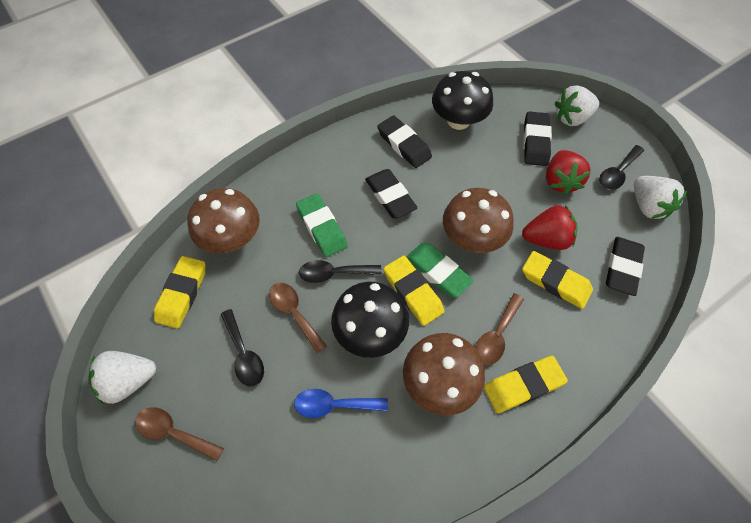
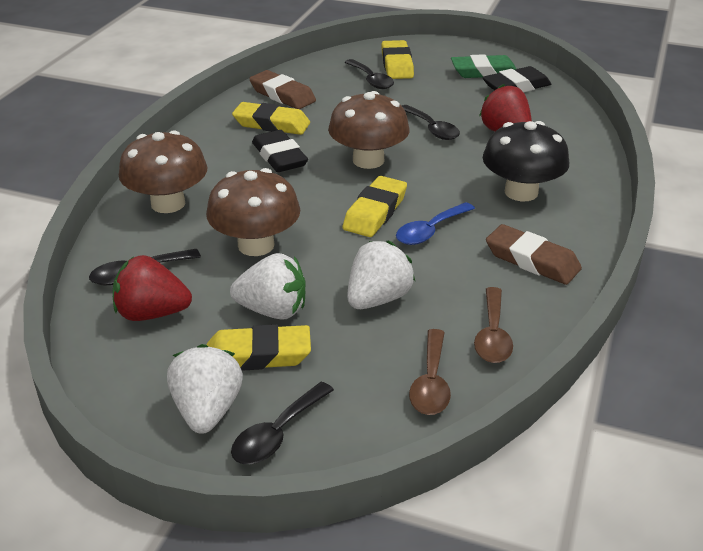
black eraser: [365,169,417,218] [377,115,432,168] [523,111,552,166] [606,237,645,296] = 4 -> [252,130,308,172] [482,66,551,92] = 2
black mushroom: [331,282,409,358] [432,71,493,130] = 2 -> [483,121,569,201] = 1
black spoon: [221,309,264,387] [299,260,382,283] [599,145,644,190] = 3 -> [89,249,201,286] [231,382,334,464] [345,59,394,89] [402,105,460,140] = 4
brown eraser: none = 0 -> [249,70,316,109] [486,224,582,285] = 2
brown spoon: [135,407,224,461] [269,283,327,353] [475,293,524,365] = 3 -> [409,329,451,415] [474,287,513,363] = 2
green eraser: [296,193,348,257] [406,243,474,298] = 2 -> [451,54,516,78] = 1

